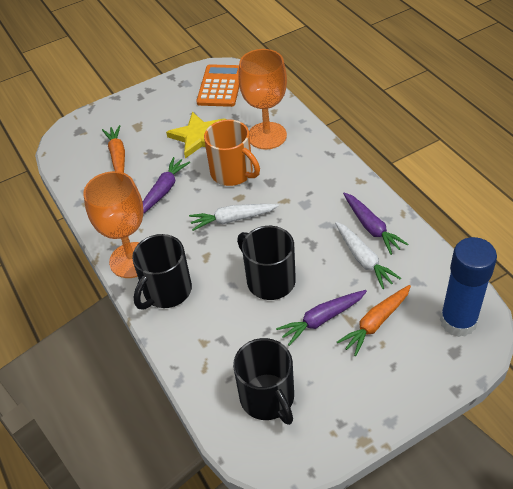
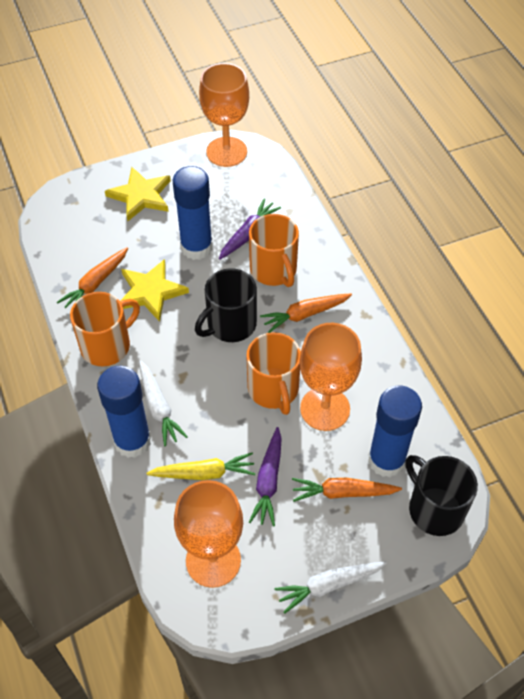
black mug: [132,234,192,310] [233,338,294,425] [237,226,296,300] = 3 -> [195,268,257,342] [405,455,478,536] = 2
blue glue stick: [440,237,497,337] = 1 -> [97,366,151,458] [173,166,213,260] [368,386,422,477] = 3
orange calculator: [196,64,239,107] = 1 -> none = 0
orange carrot: [102,125,125,173] [337,285,411,356] = 2 -> [57,247,128,308] [260,294,352,333] [292,478,402,502] = 3
orange goblet: [83,171,143,278] [238,49,287,150] = 2 -> [174,480,243,588] [199,63,249,167] [300,323,362,431] = 3
orange mug: [204,119,260,186] = 1 -> [70,292,140,366] [246,332,301,415] [249,214,299,287] = 3
purple carrot: [143,157,190,214] [276,290,367,346] [343,192,408,255] = 3 -> [219,199,281,260] [249,427,282,526] = 2
yellow carrot: none = 0 -> [146,452,256,480] = 1
yellow star: [166,112,227,158] = 1 -> [105,167,171,221] [120,259,189,322] = 2

